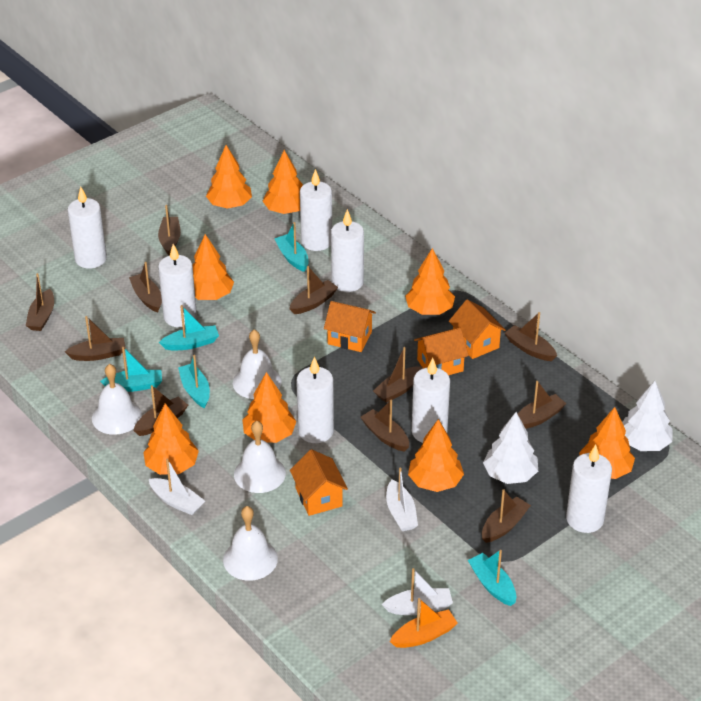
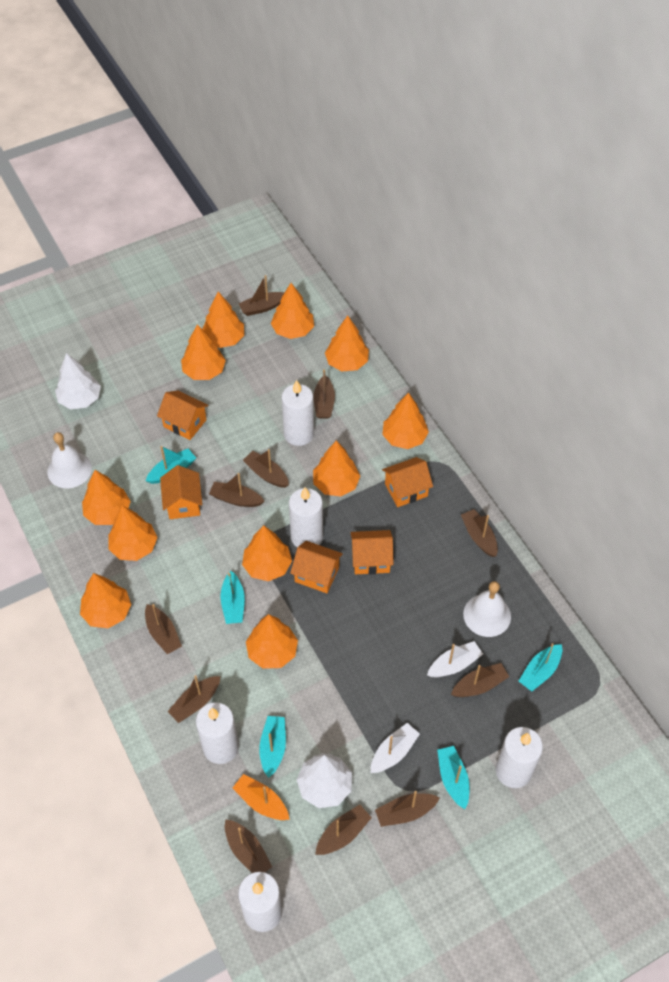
orange house: [290,449,348,516] [324,301,376,352] [414,328,469,375] [449,299,506,359] = 4 -> [157,391,208,440] [160,465,202,519] [290,541,343,593] [351,530,394,574] [382,457,433,507] = 5
orange tree: [143,403,199,475] [193,234,234,300] [206,145,252,209] [242,372,296,443] [263,150,303,214] [405,248,455,315] [408,419,464,492] [579,407,635,479] = 8 -> [80,573,131,628] [82,470,131,525] [108,505,158,561] [181,324,226,380] [202,292,244,348] [242,525,292,581] [246,614,298,669] [271,283,314,339] [313,440,360,497] [325,315,369,371] [382,392,429,449] = 11
white bell: [92,364,142,435] [223,506,278,581] [233,330,282,399] [234,421,286,493] = 4 -> [48,432,92,489] [463,581,511,637] = 2
white boat: [149,459,205,515] [382,568,453,615] [386,467,418,531] = 3 -> [371,723,420,773] [427,641,483,677] = 2
white candle: [67,187,107,268] [158,244,197,327] [296,357,334,443] [300,169,332,251] [331,209,364,292] [412,358,450,443] [566,444,612,533] = 7 -> [196,702,239,764] [238,872,283,932] [281,380,314,446] [289,487,323,548] [496,727,543,788] = 5

